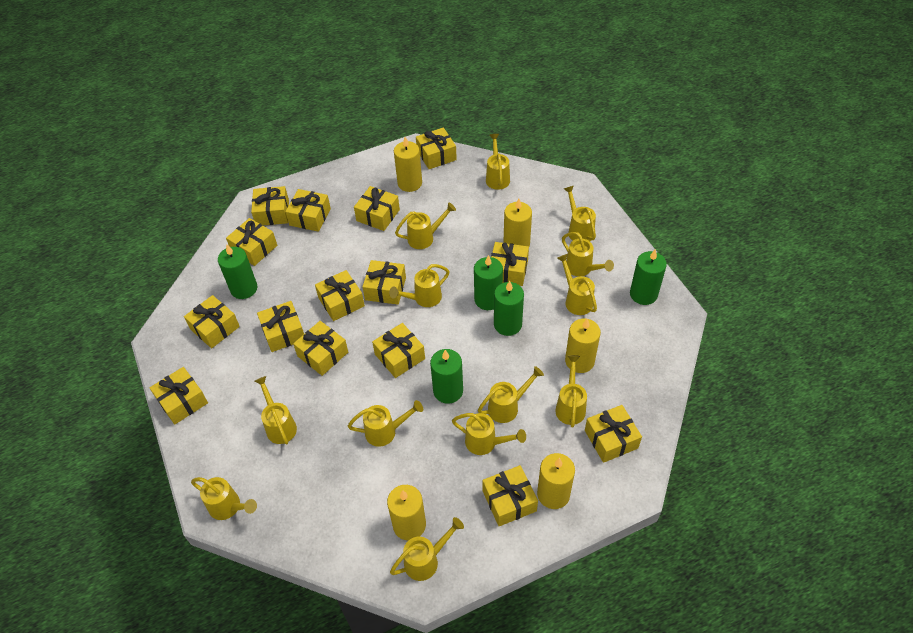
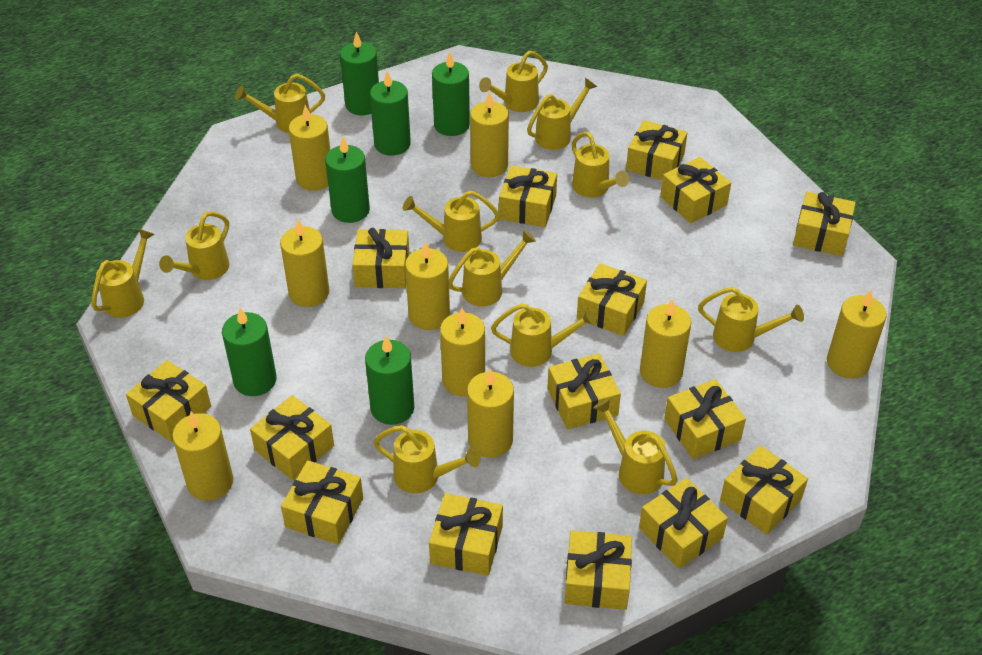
green candle: [218,245,257,299] [430,349,463,404] [474,255,503,310] [494,281,524,336] [630,249,667,305] = 5 -> [222,308,277,396] [325,137,370,223] [340,32,379,116] [365,336,414,425] [370,71,411,156] [432,52,470,136] = 6
yellow candle: [387,485,426,540] [394,137,422,192] [504,199,532,247] [537,453,575,509] [565,319,601,373] = 5 -> [172,412,233,501] [280,219,329,307] [289,105,330,191] [405,242,450,330] [440,308,485,396] [467,368,514,458] [470,92,509,177] [640,299,691,388] [827,290,887,379] = 9
yellow watering can: [191,477,257,520] [255,376,297,444] [348,400,423,447] [389,264,449,307] [390,517,464,581] [395,202,456,249] [452,413,526,455] [478,366,544,423] [486,134,510,190] [555,355,587,427] [557,254,597,315] [562,232,614,276] [564,186,596,241] = 13 -> [91,228,154,318] [159,211,230,280] [235,74,325,133] [373,425,480,493] [403,191,500,252] [449,230,536,306] [479,51,548,112] [491,303,597,367] [527,78,597,150] [572,132,630,197] [593,398,678,494] [698,287,804,352] = 12

